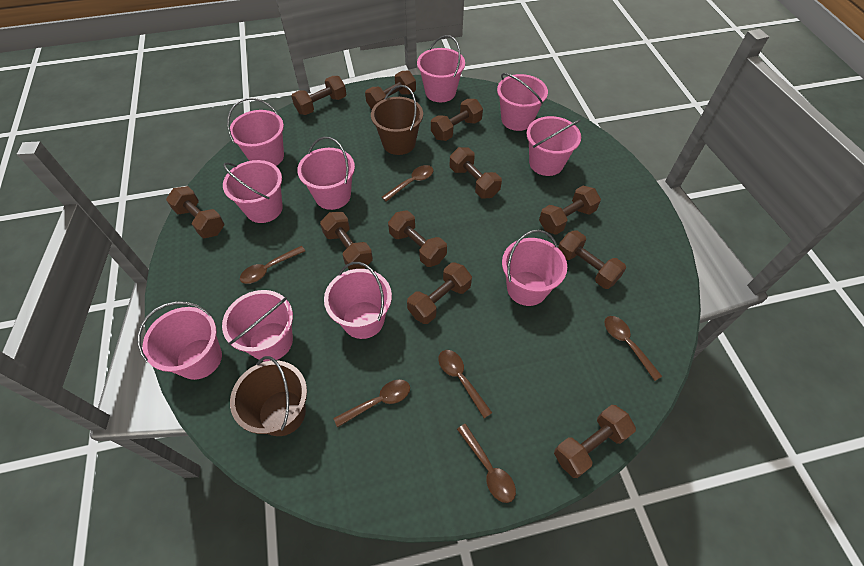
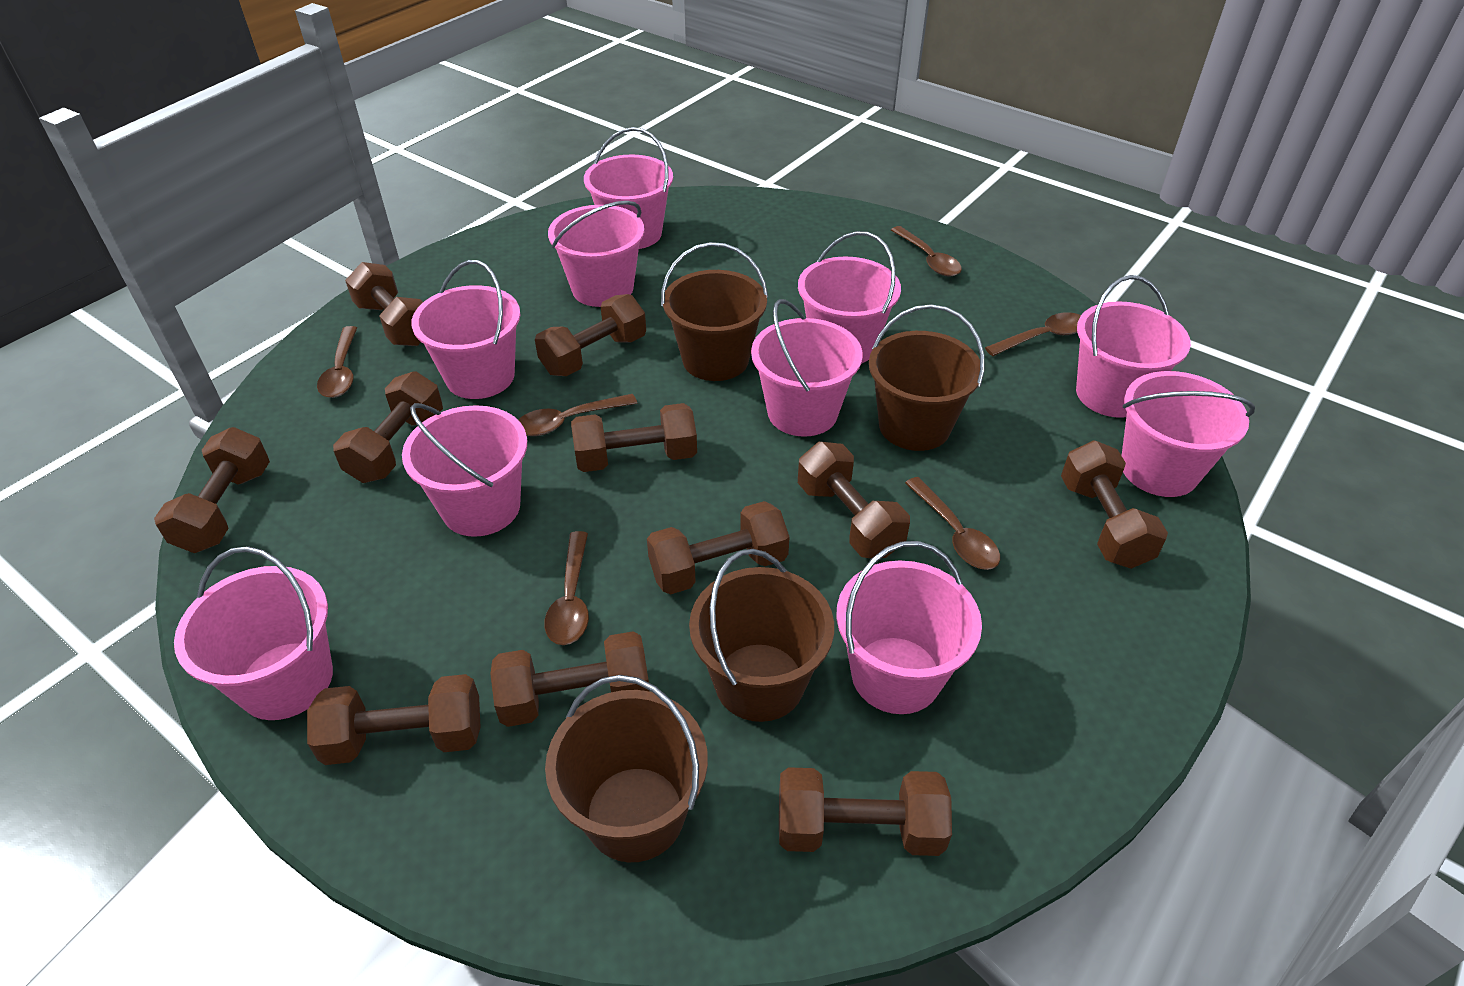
brown bucket: [230,356,307,436] [371,85,423,155] = 2 -> [545,675,708,862] [661,242,768,381] [689,549,834,722] [869,304,985,451] = 4

